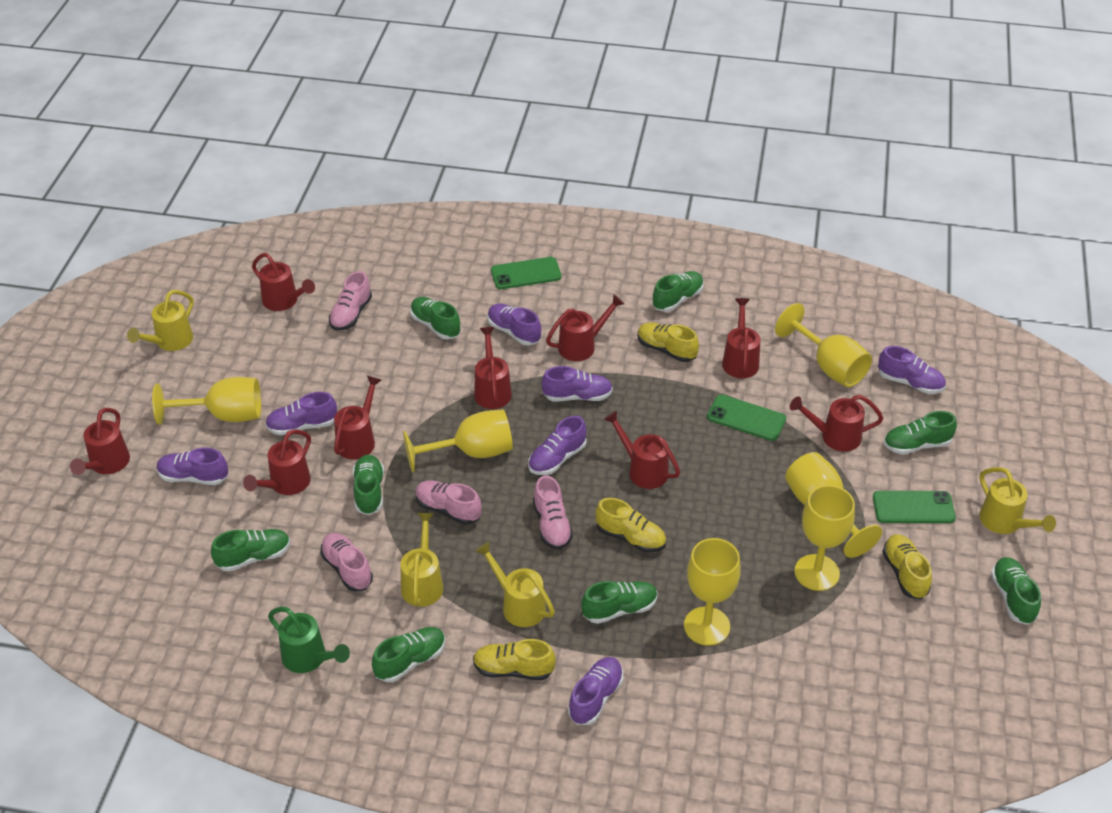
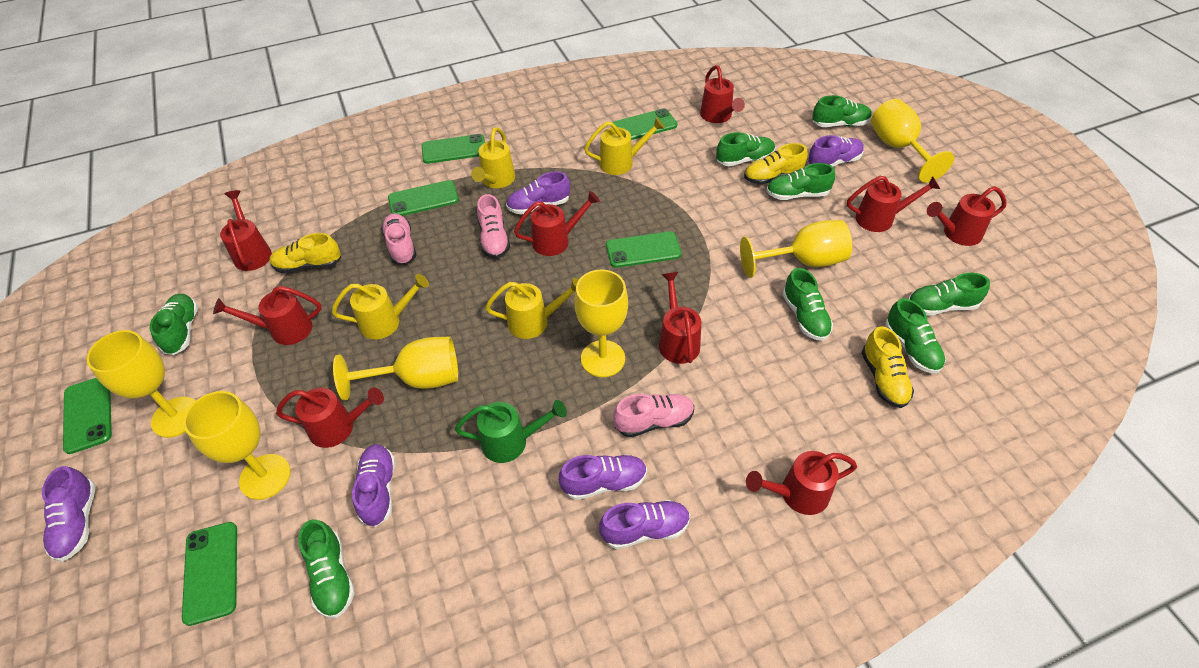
green phone: [491,257,562,289] [707,395,786,441] [873,491,956,523] = 3 -> [63,378,112,454] [182,522,237,626] [388,180,459,216] [422,134,485,164] [606,231,682,268] [613,108,678,140] = 6
pink shoe: [320,533,373,591] [329,271,372,331] [415,480,482,525] [533,476,573,550] = 4 -> [381,213,417,265] [477,194,510,259] [613,394,694,437] = 3
purple shoe: [157,448,228,485] [265,392,337,435] [487,304,541,346] [528,416,587,475] [542,366,613,402] [568,657,623,725] [878,346,946,394] = 7 -> [42,466,96,562] [352,444,395,527] [506,171,570,215] [559,455,647,500] [599,500,690,549] [808,135,864,166] = 6
yellow shoe: [473,639,556,680] [595,498,666,552] [637,323,699,362] [882,534,932,600] = 4 -> [270,233,341,273] [744,143,808,185] [862,326,914,408] = 3

